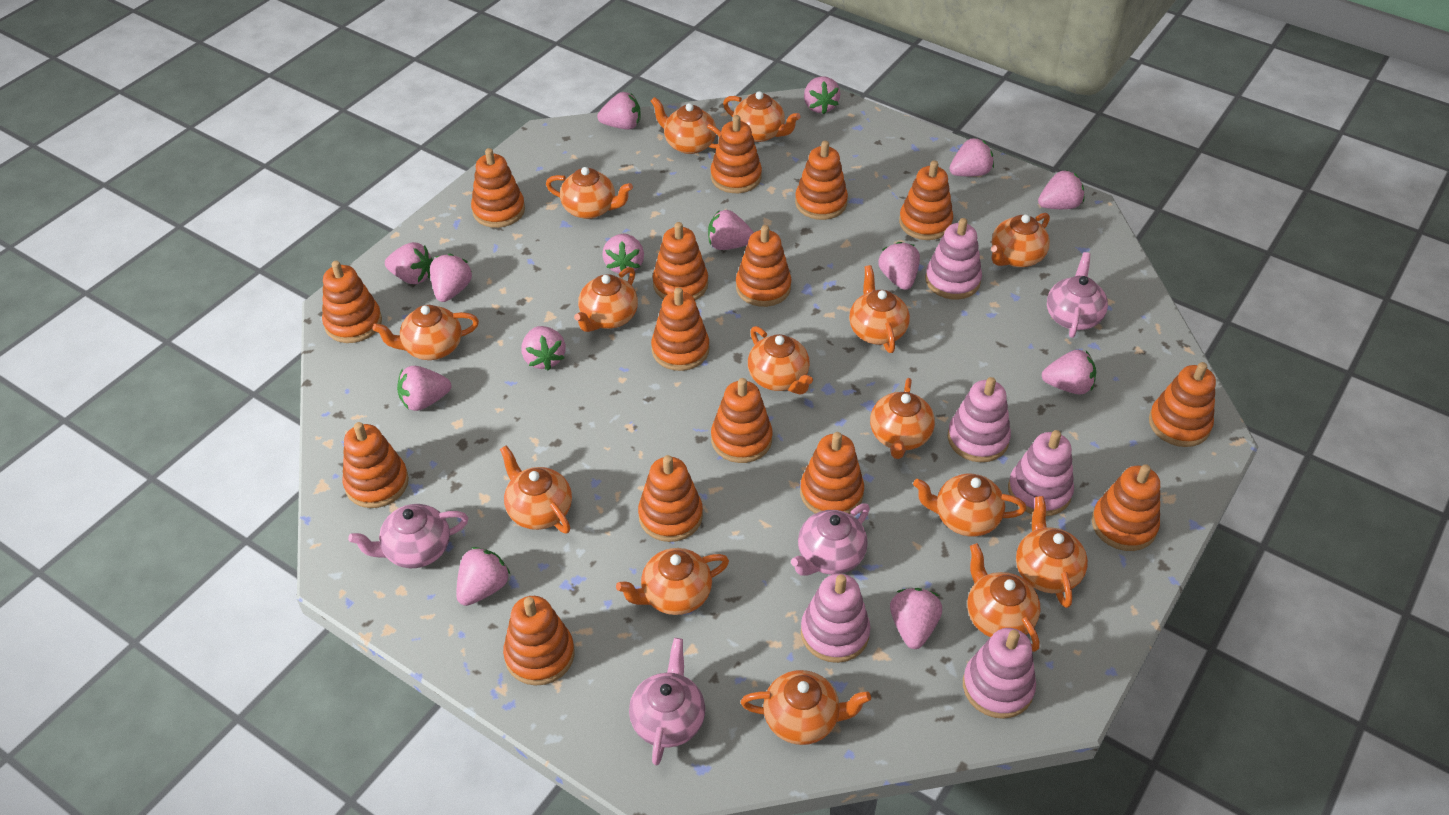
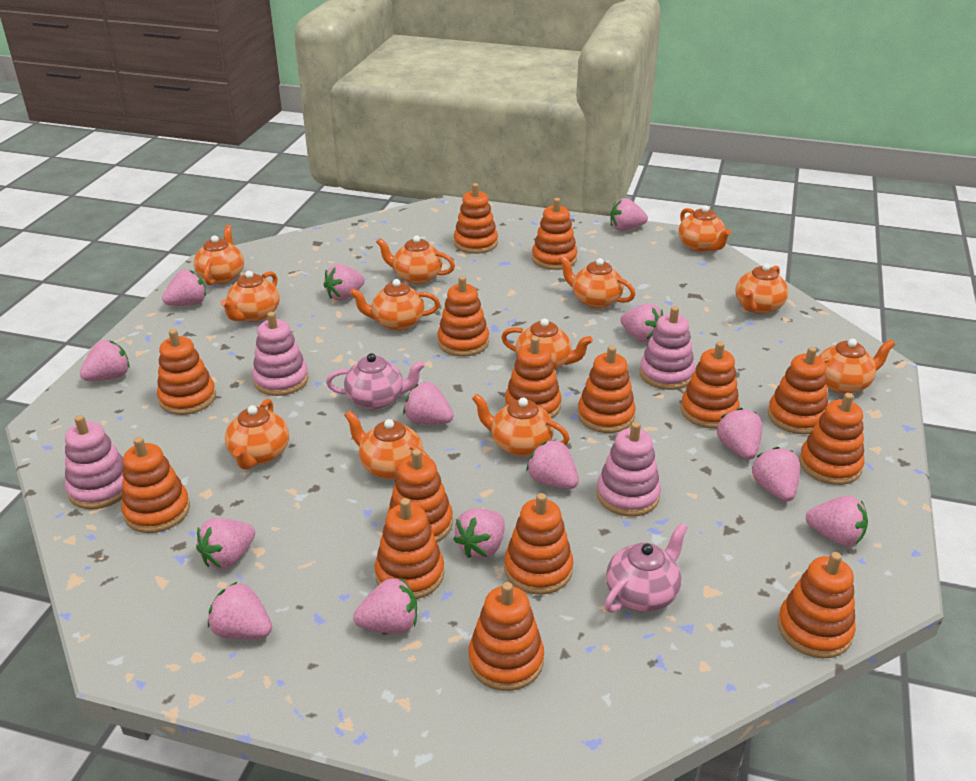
orange teapot: [372,305,479,360] [500,445,572,534] [546,167,633,219] [574,267,638,332] [616,548,729,615] [651,97,721,154] [723,91,801,142] [741,670,871,745] [748,326,813,394] [849,265,910,353] [870,378,935,459] [913,474,1026,537] [967,543,1041,652] [991,213,1050,267] [1016,496,1088,608] = 15 -> [194,225,244,285] [220,271,279,322] [225,399,289,470] [344,410,430,480] [350,279,440,331] [376,236,455,284] [472,394,570,457] [501,318,593,370] [559,255,636,309] [679,205,731,252] [735,263,788,314] [818,339,895,394] = 12
pink stacking toy: [801,573,870,663] [925,218,982,300] [948,377,1011,462] [963,628,1036,719] [1008,430,1074,516] = 5 -> [65,415,124,509] [252,312,308,396] [596,422,661,517] [639,306,695,390] = 4
pink teapot: [348,504,468,568] [629,638,705,765] [791,504,870,576] [1047,252,1108,338] = 4 -> [326,353,425,410] [605,523,688,613] = 2

